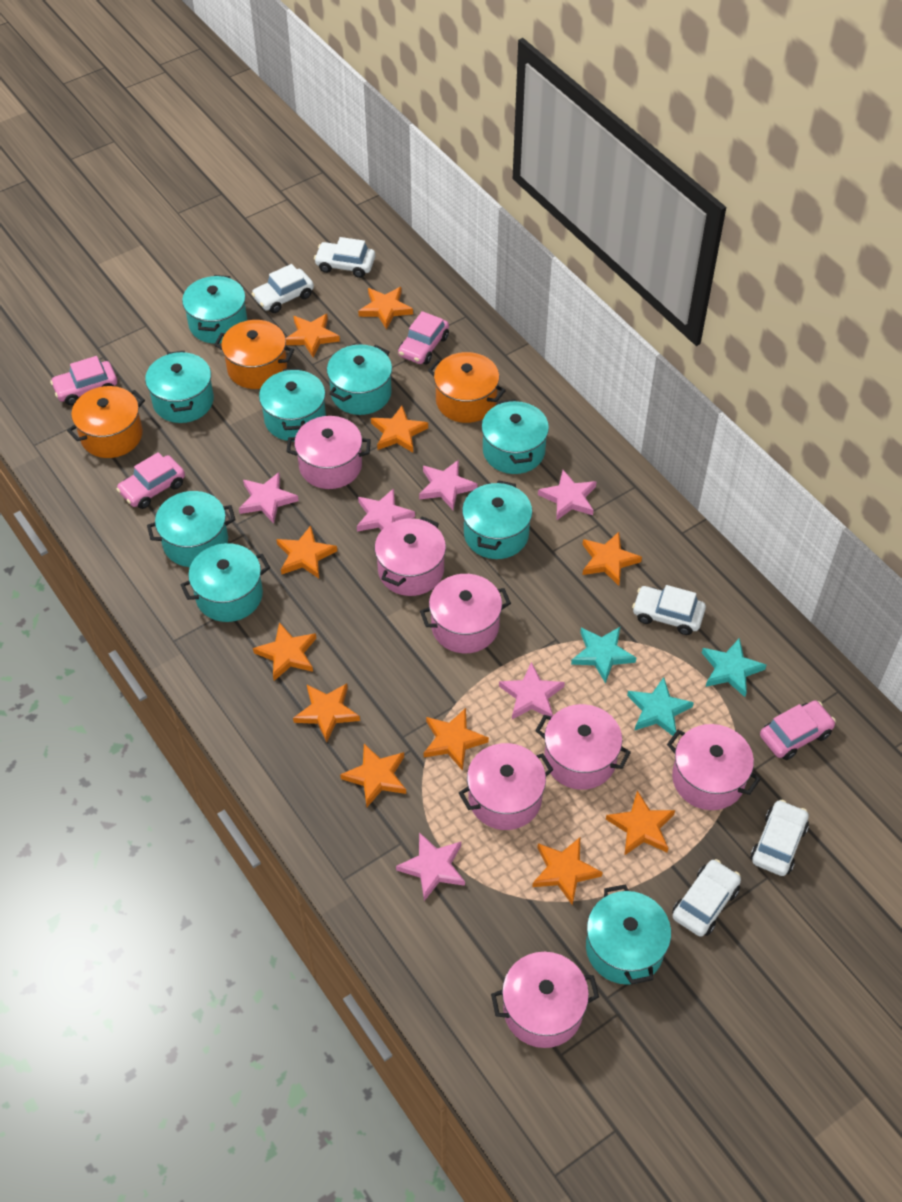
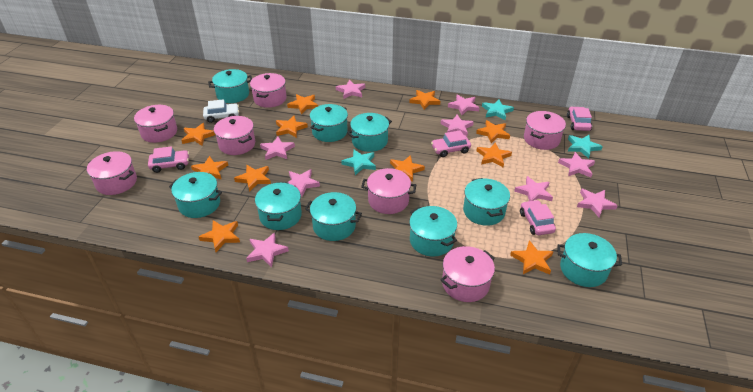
orange pot: [67,386,145,458] [214,320,294,389] [428,352,506,423] = 3 -> none = 0
pink star: [239,472,299,524] [357,488,415,532] [396,832,465,901] [419,460,478,510] [499,662,565,719] [538,470,597,521] = 6 -> [246,233,289,268] [260,137,295,160] [288,169,320,197] [336,80,365,99] [441,115,473,136] [448,95,479,115] [514,176,553,201] [558,152,595,178] [577,189,618,217] = 9
white car: [252,264,314,313] [314,237,375,278] [632,585,706,635] [672,859,741,937] [751,800,809,876] = 5 -> [203,99,239,123] = 1

